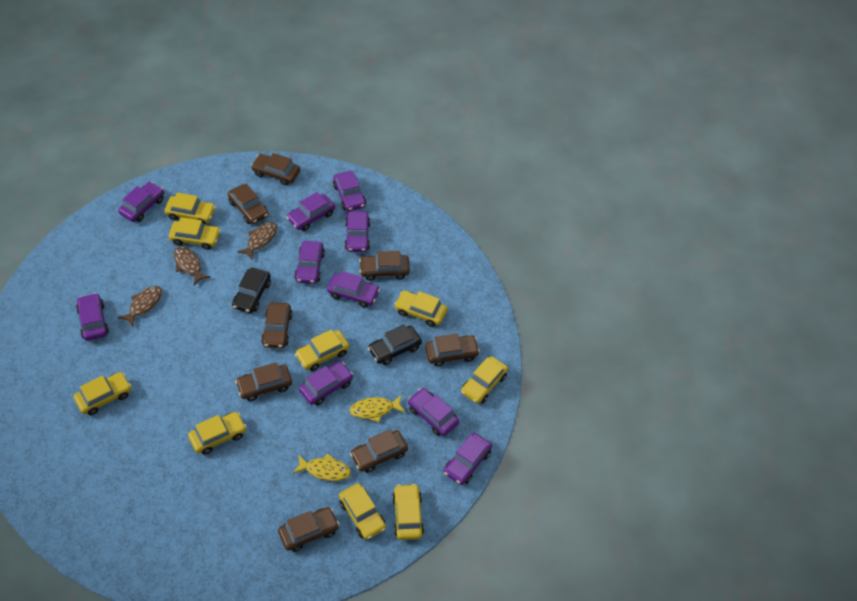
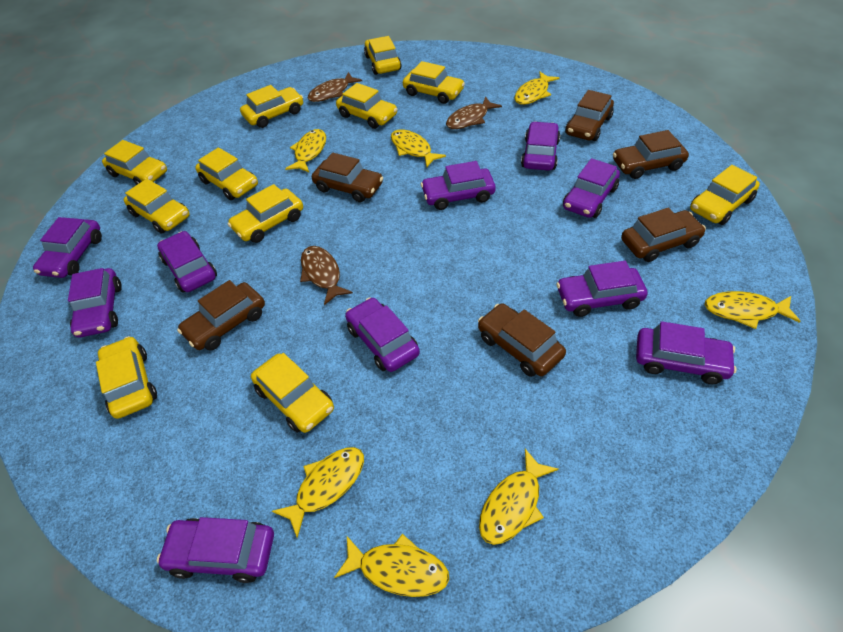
black car: [232,268,271,313] [368,324,422,365] = 2 -> none = 0
brown car: [228,183,269,224] [235,363,292,401] [251,153,300,185] [261,302,293,348] [278,507,339,552] [350,430,408,473] [359,251,410,281] [425,333,480,367] = 8 -> [177,280,265,351] [312,153,383,202] [478,303,566,377] [565,90,614,141] [613,130,689,179] [621,208,706,262] = 6
yellow car: [73,372,131,415] [165,192,216,225] [169,217,221,250] [188,412,246,455] [295,329,350,371] [339,483,386,540] [392,484,424,540] [394,290,448,327] [461,356,508,404] = 9 -> [96,336,157,419] [102,140,167,185] [124,179,190,234] [195,147,258,200] [228,184,303,243] [240,85,303,128] [251,353,334,433] [336,83,397,129] [364,36,402,75] [403,61,465,104] [690,165,760,225] = 11
yellow fish: [293,453,351,481] [349,395,405,422] = 2 -> [272,447,364,538] [285,129,326,172] [334,534,449,597] [391,130,446,167] [479,449,559,545] [515,72,559,105] [705,291,801,329] = 7

